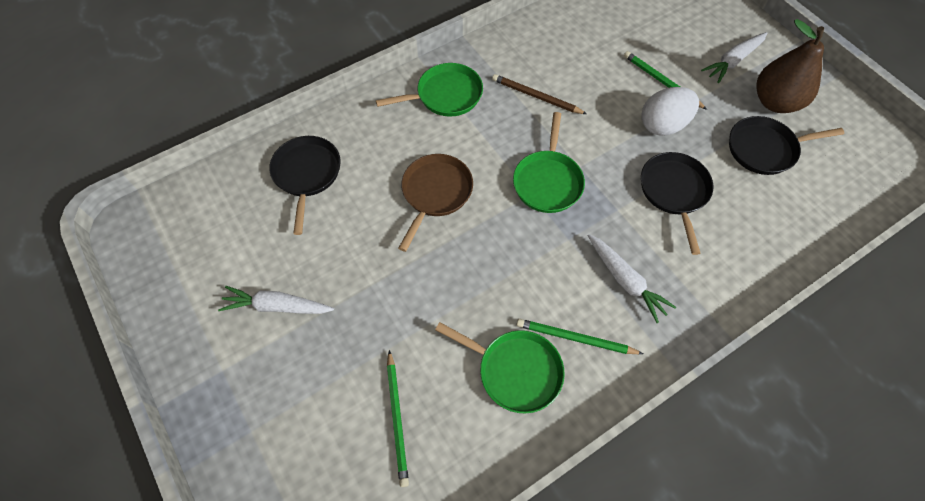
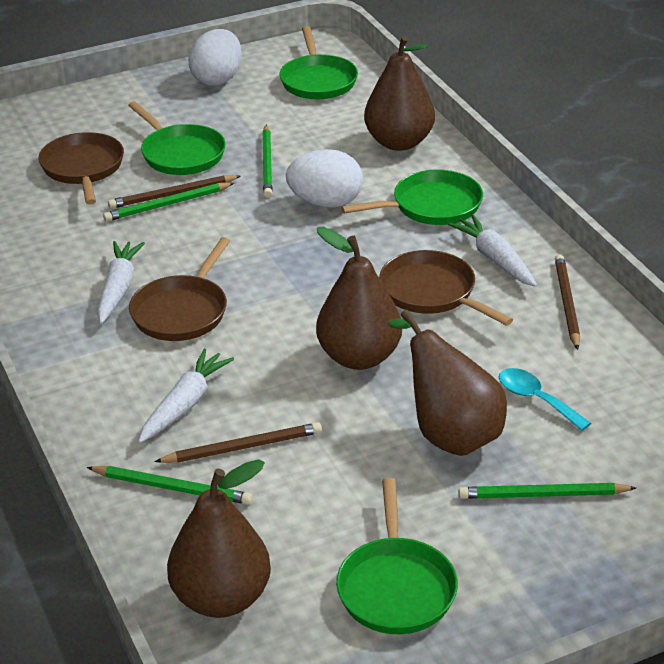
black pan: [269,136,341,235] [641,152,714,255] [729,116,844,175] = 3 -> none = 0
brown pan: [398,154,473,252] = 1 -> [39,132,124,205] [129,237,230,341] [379,250,513,326] = 3
brown pear: [756,19,824,113] = 1 -> [167,459,271,618] [316,227,402,370] [364,35,435,151] [388,310,507,456] = 4
brown pencil: [492,74,587,114] = 1 -> [108,175,241,209] [154,422,322,463] [555,255,580,350] = 3
green pan: [376,63,483,117] [435,322,564,413] [513,112,585,213] = 3 -> [128,101,226,175] [279,26,358,99] [336,478,458,634] [341,169,483,225] = 4
green pencil: [387,350,409,487] [516,319,643,354] [624,51,707,110] = 3 -> [87,466,253,505] [103,182,234,222] [262,125,273,198] [458,483,636,499] = 4
turquoise spoon: none = 0 -> [499,368,591,431] = 1
white egg: [641,87,699,136] = 1 -> [188,29,242,86] [286,149,363,208] = 2

